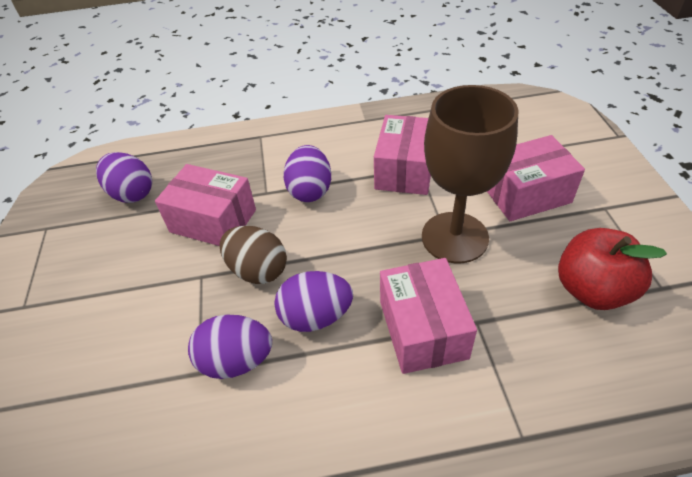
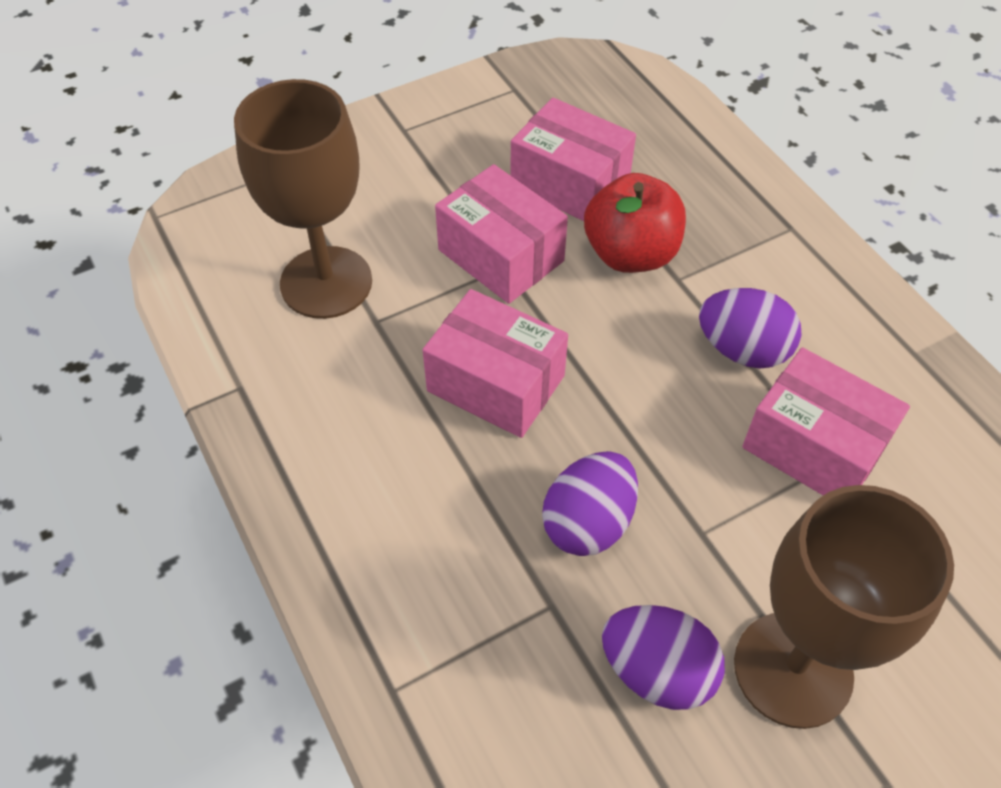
brown egg: [219,226,287,284] = 1 -> none = 0
brown goblet: [422,85,518,264] = 1 -> [234,79,372,319] [734,485,954,729] = 2
purple egg: [96,152,152,203] [188,315,272,379] [274,271,353,332] [283,145,331,202] = 4 -> [542,451,638,556] [602,605,725,710] [699,288,802,369] = 3

